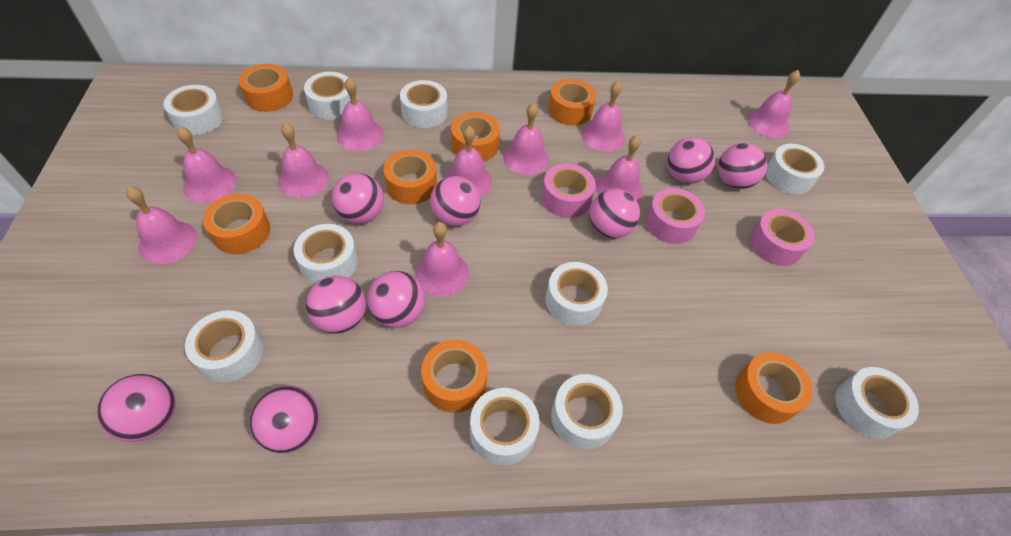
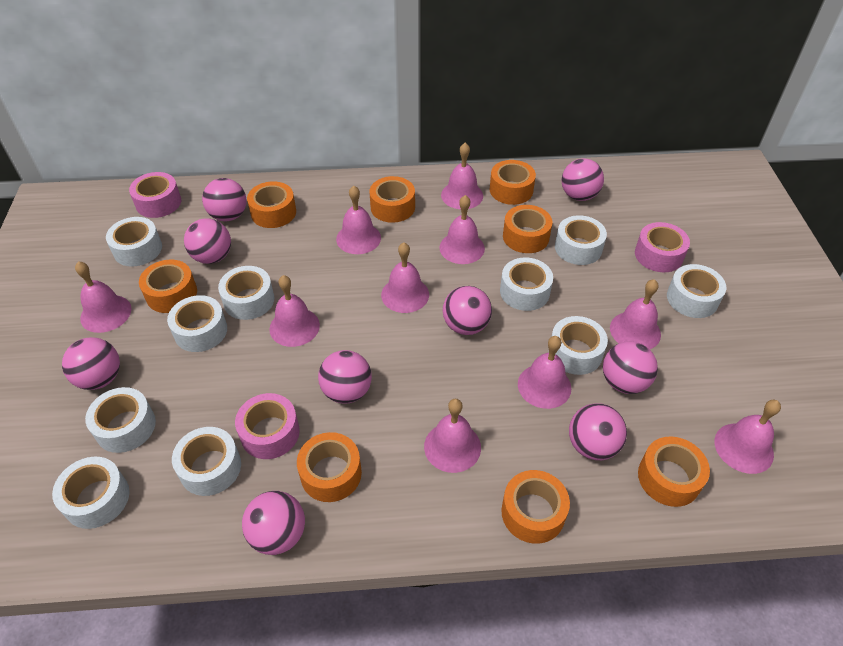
orange tape: [203,194,270,254] [239,64,293,112] [384,150,437,204] [421,340,488,413] [451,112,500,162] [548,79,596,125] [735,353,812,424] = 7 -> [139,260,197,313] [247,181,296,228] [297,432,362,502] [369,176,415,223] [490,160,536,205] [501,470,570,544] [503,205,553,253] [638,436,710,507] = 8

